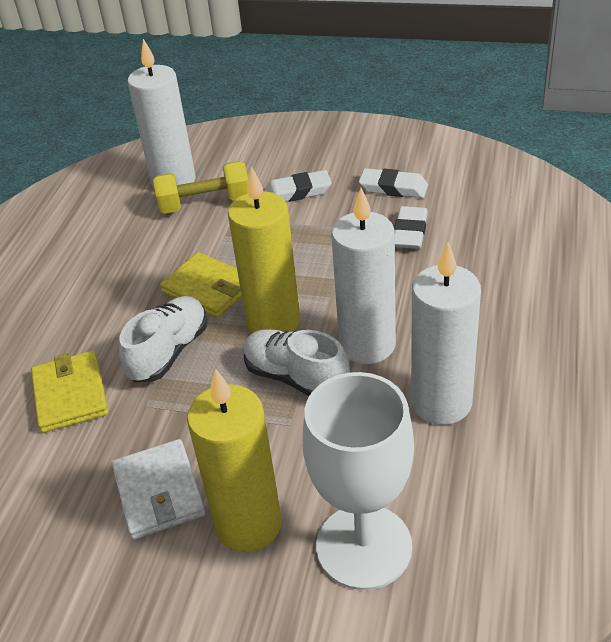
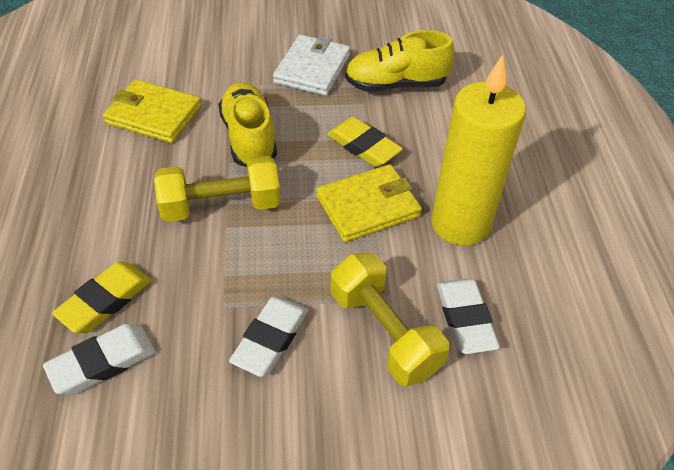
white candle: [128,39,196,189] [331,188,396,364] [411,242,481,425] = 3 -> none = 0
white goblet: [303,372,414,590] = 1 -> none = 0
white shoe: [119,296,207,382] [244,329,350,396] = 2 -> none = 0
yellow candle: [187,368,281,552] [228,167,300,334] = 2 -> [431,55,526,246] = 1
yellow dumbbell: [153,161,248,214] = 1 -> [154,155,280,222] [331,253,449,386] = 2
yellow eraser: none = 0 -> [52,262,151,333] [327,117,403,167] = 2
yellow shoe: none = 0 -> [218,82,277,167] [345,30,454,92] = 2

